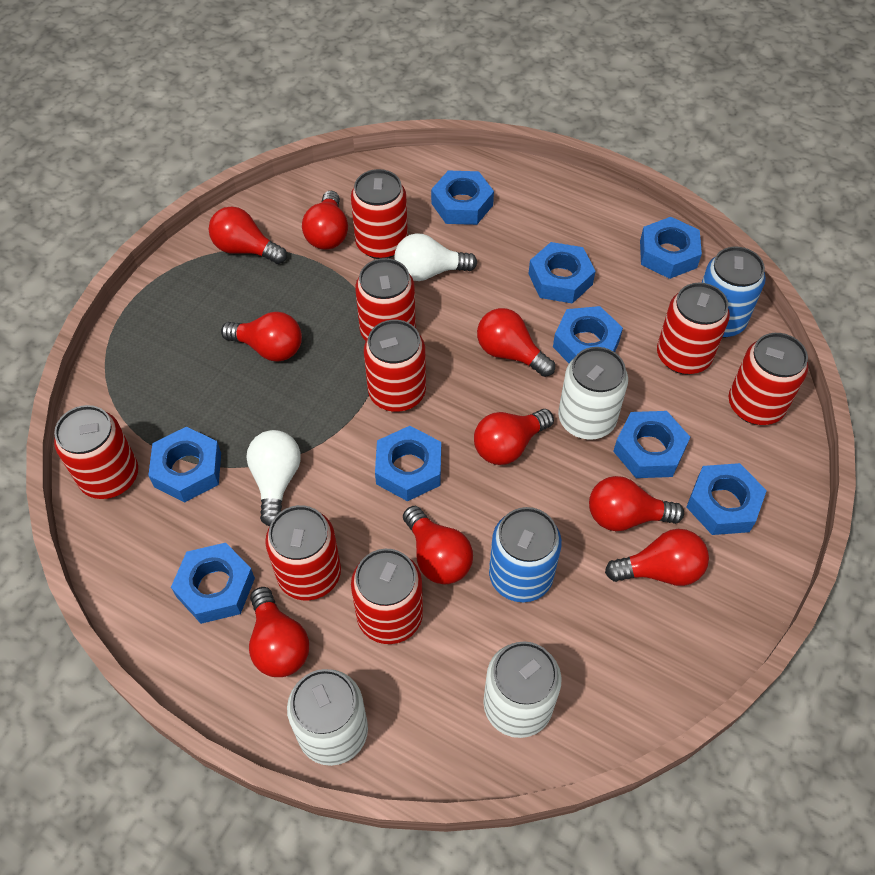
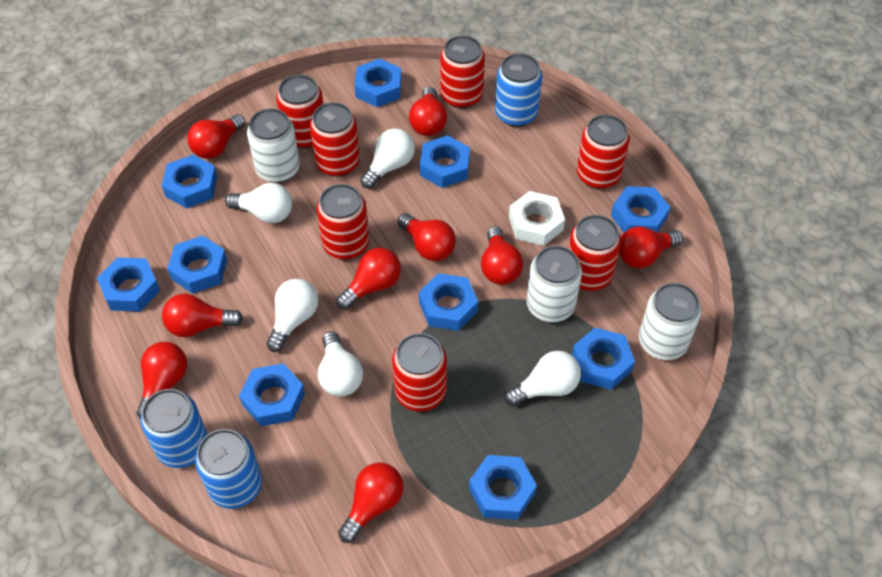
blue can: [489,507,562,602] [702,247,766,338] = 2 -> [140,389,208,468] [195,429,262,509] [495,53,542,127] = 3
blue nut: [148,427,221,502] [171,543,255,624] [375,426,441,501] [431,171,494,225] [528,242,596,304] [553,306,623,363] [613,411,690,478] [640,217,702,279] [686,463,767,535] = 9 -> [97,257,160,312] [162,155,218,208] [167,235,227,294] [239,363,305,426] [354,58,402,107] [419,273,478,331] [420,135,470,188] [469,455,537,520] [572,328,635,390] [611,186,671,233] = 10
red can: [54,405,138,499] [265,505,341,600] [351,169,408,259] [351,549,423,644] [355,258,416,341] [364,320,426,412] [657,283,730,374] [729,333,808,425] = 8 -> [276,75,323,148] [310,102,360,177] [317,184,369,260] [392,333,447,411] [440,35,485,108] [568,215,621,291] [577,114,630,189] = 7
white light bulb: [246,430,301,526] [394,233,477,281] = 2 -> [225,183,292,223] [266,279,318,352] [318,331,363,397] [360,128,415,189] [505,351,581,406] = 5
white nut: none = 0 -> [509,191,565,246] = 1

